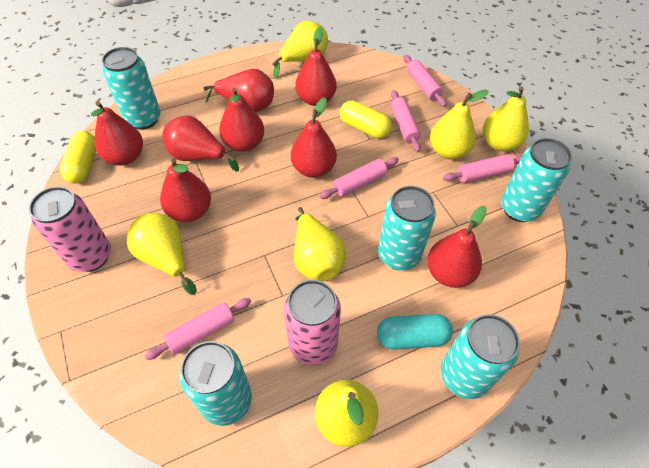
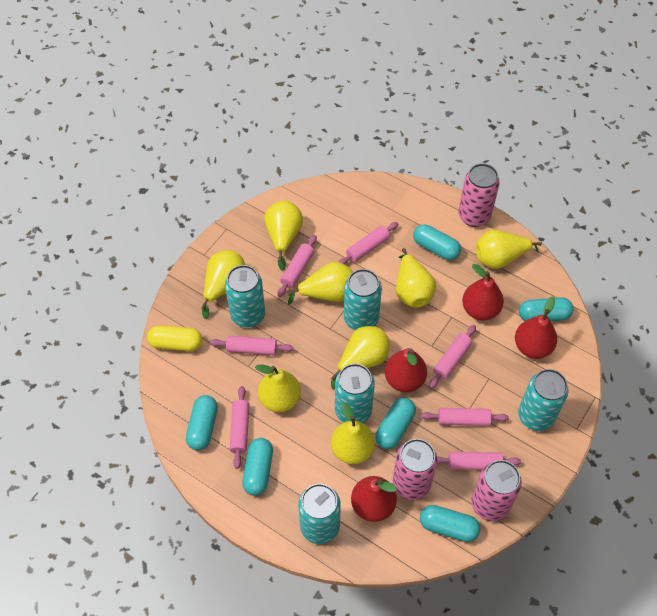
pink can: [29,186,111,272] [284,280,341,365] = 2 -> [393,439,438,500] [458,163,500,227] [472,460,522,521] = 3
pink rolling pin: [145,298,251,360] [320,157,399,199] [391,90,421,152] [404,55,447,107] [443,154,522,183] = 5 -> [210,336,293,355] [230,386,249,469] [277,235,317,297] [338,222,398,265] [421,408,509,426] [429,325,476,389] [437,452,521,470] = 7
red pear: [91,101,143,166] [160,158,211,222] [162,116,239,172] [204,69,274,112] [219,87,264,152] [291,97,337,178] [295,27,337,106] [427,206,487,288] = 8 -> [351,476,397,522] [385,348,427,392] [462,264,504,320] [515,296,557,359] = 4
turquoise capsule: [377,314,453,350] = 1 -> [186,395,218,451] [242,438,273,496] [375,398,416,449] [413,224,461,260] [420,505,480,542] [519,297,574,321] = 6
yellow capsule: [60,131,96,183] [339,100,392,139] = 2 -> [147,325,202,351] = 1
yellow pear: [127,213,197,295] [272,21,328,79] [294,207,346,282] [315,380,379,447] [430,90,489,159] [483,86,529,151] = 6 -> [201,250,245,319] [255,365,301,412] [264,200,303,271] [287,262,353,305] [331,326,390,389] [331,402,375,464] [396,248,436,308] [476,229,542,269] = 8

